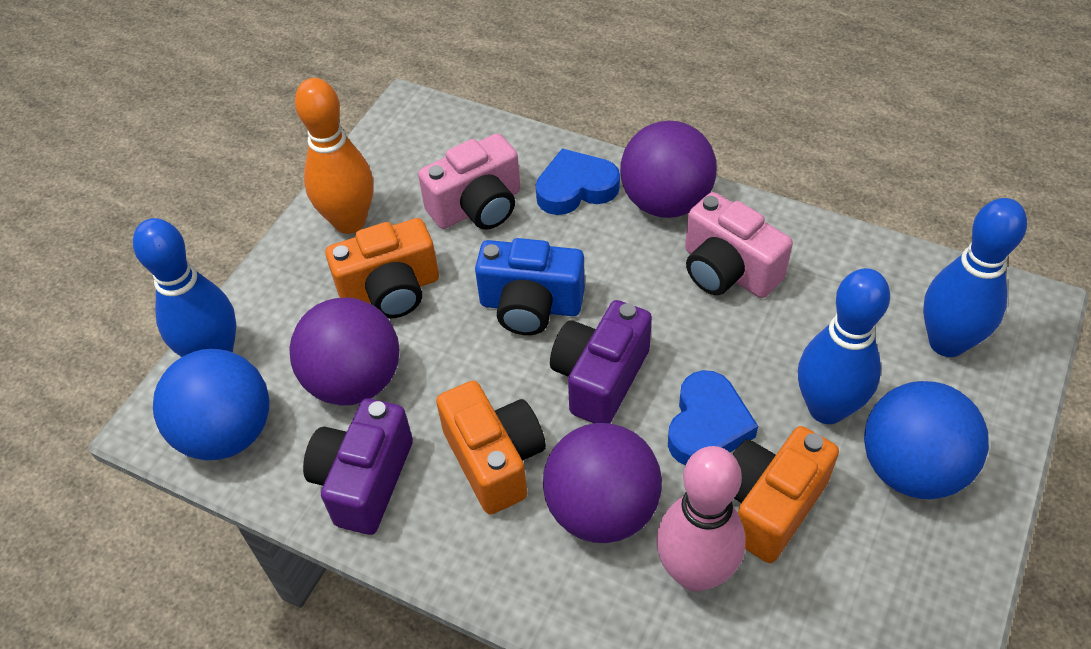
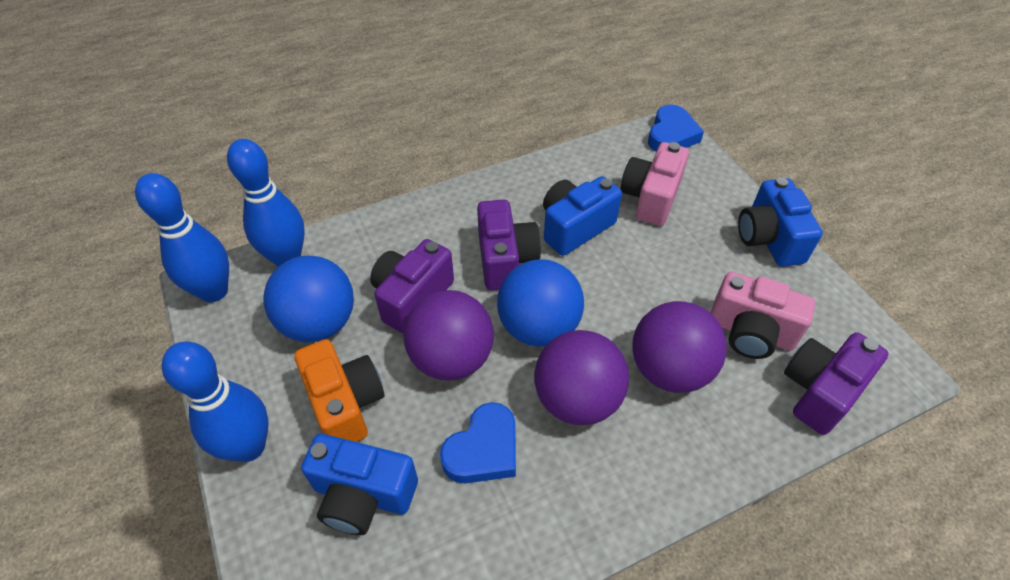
blue camera: [475,238,585,335] = 1 -> [301,434,418,535] [543,176,622,256] [738,177,823,267] = 3
orange bowling pin: [295,78,373,234] = 1 -> none = 0
orange camera: [325,218,439,318] [436,381,546,515] [732,426,839,563] = 3 -> [294,339,385,442] = 1
pink bowling pin: [656,446,745,591] = 1 -> none = 0
purple camera: [303,398,413,535] [550,300,652,423] = 2 -> [370,239,454,334] [477,200,541,290] [784,332,889,435] = 3

